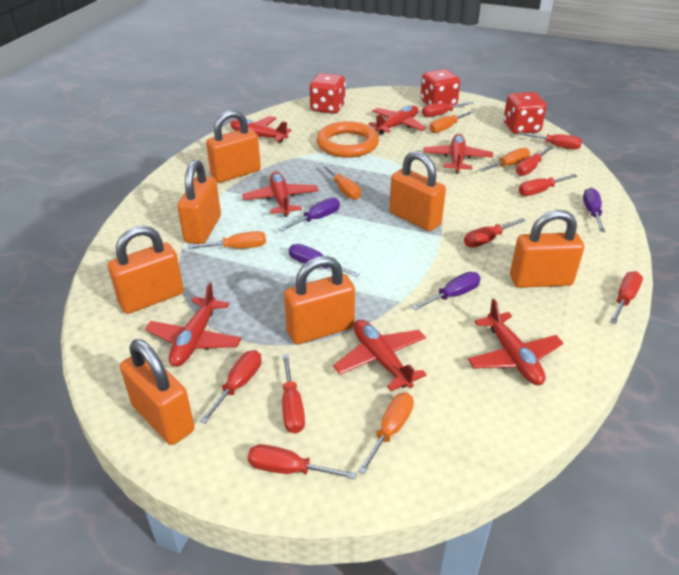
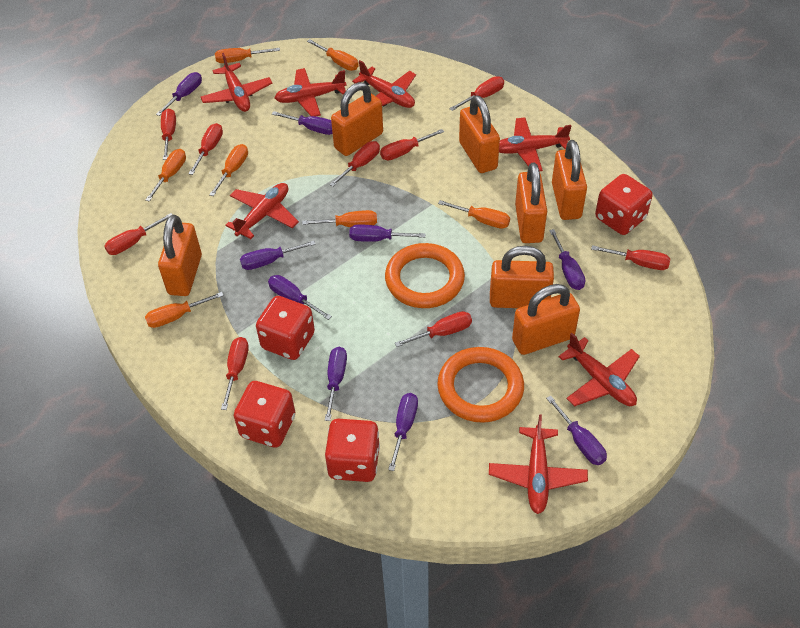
orange ring: [317,121,379,158] = 1 -> [385,243,465,308] [437,347,524,423] = 2
orange screwdriver: [188,231,266,249] [322,164,361,200] [358,393,414,474] [429,111,474,133] [479,148,530,172] = 5 -> [145,149,186,202] [145,292,224,328] [209,144,248,196] [215,48,280,63] [302,210,377,227] [307,39,359,71] [438,200,510,229] = 7
purple screwdriver: [279,198,340,231] [289,244,360,277] [412,272,481,310] [583,188,605,232] = 4 -> [156,72,202,116] [240,241,316,270] [268,275,332,320] [272,111,333,135] [325,347,347,421] [349,224,426,242] [388,393,418,471] [546,396,607,465] [549,229,585,290] = 9
red dice: [309,73,346,114] [420,69,460,105] [504,92,547,134] = 3 -> [234,381,295,448] [256,296,315,360] [325,419,380,482] [595,174,653,235] = 4

